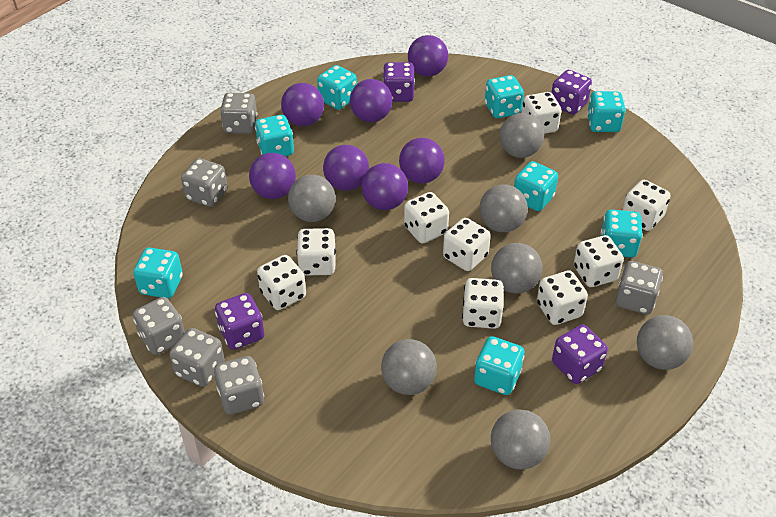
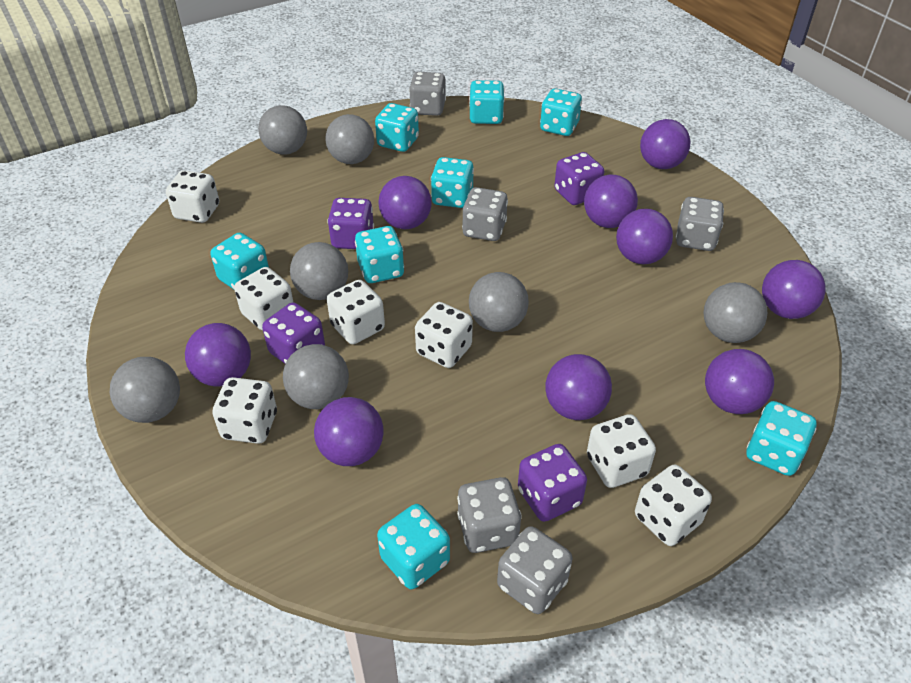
grey dice: [133,297,185,355] [169,328,225,387] [181,158,227,207] [214,356,264,415] [220,93,258,134] [615,261,663,314] = 6 -> [409,72,446,116] [457,477,522,553] [462,187,508,241] [497,526,573,614] [676,197,724,251] = 5
purple ball: [249,153,296,199] [281,83,324,126] [323,145,369,191] [350,79,392,122] [361,163,408,210] [399,138,445,184] [408,35,448,77] = 7 -> [185,323,251,387] [314,397,384,466] [378,176,431,229] [545,354,612,420] [584,175,638,228] [616,209,673,264] [640,119,690,169] [705,349,774,414] [762,260,826,319] = 9
white dice: [257,255,306,310] [296,228,336,276] [404,192,449,243] [443,218,491,271] [462,278,504,329] [522,92,561,134] [537,270,588,325] [574,235,624,287] [622,180,670,231] = 9 -> [166,170,219,223] [212,377,277,444] [234,267,294,331] [327,280,385,344] [415,302,473,368] [587,414,656,488] [635,465,712,546] = 7

